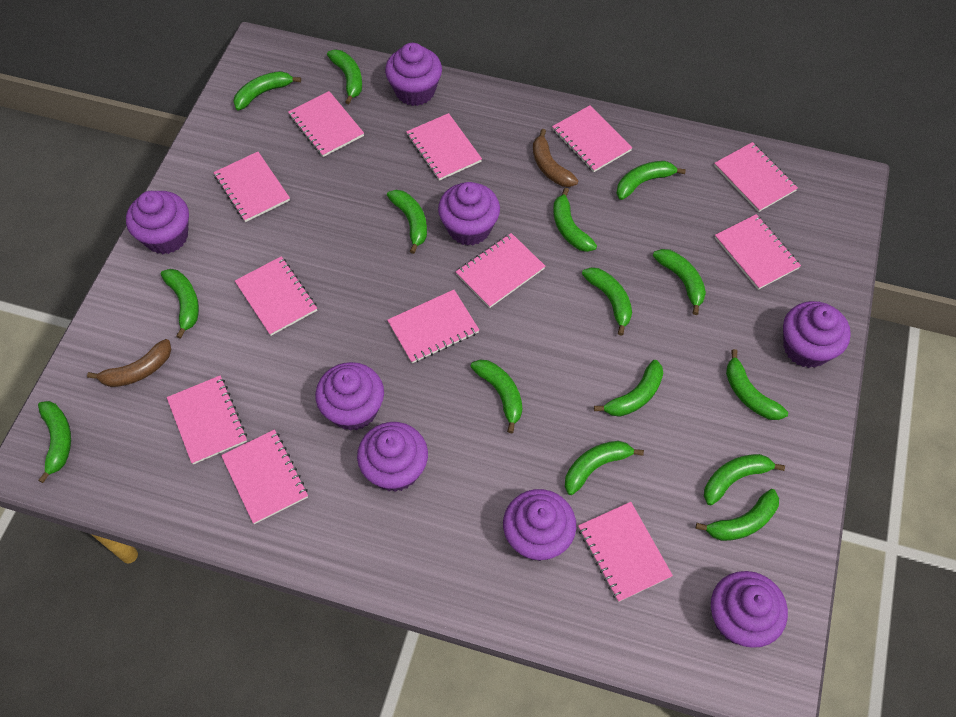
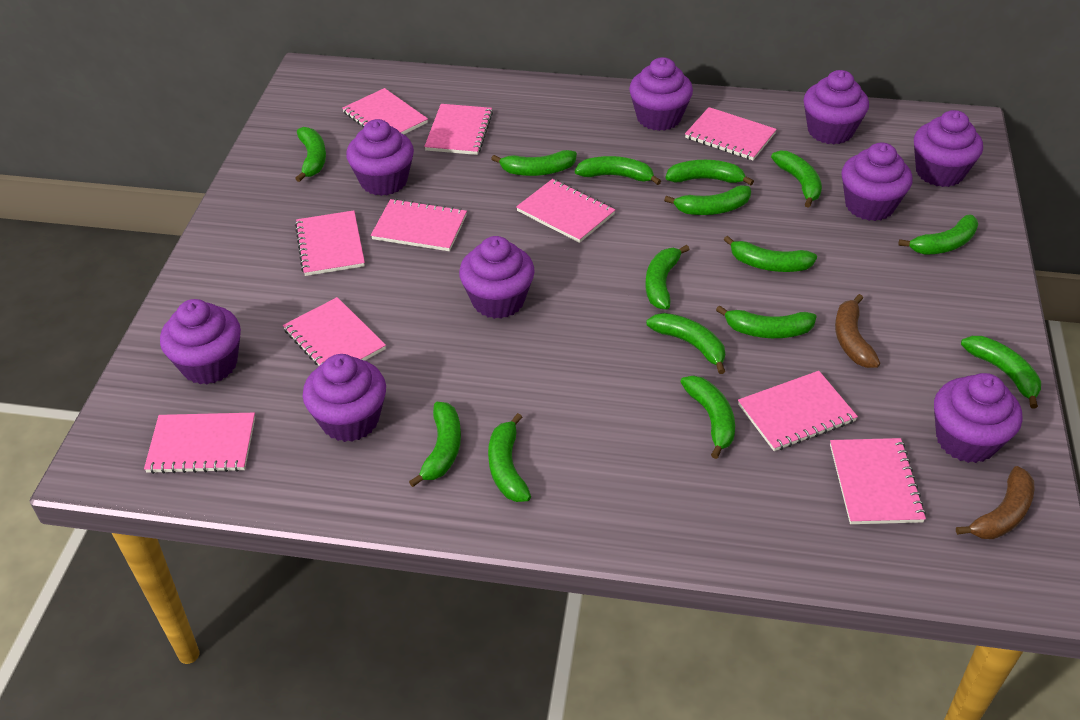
pink notebook: [167,375,247,464] [213,152,290,222] [221,429,308,524] [235,256,317,336] [288,91,364,157] [387,290,479,363] [406,113,482,181] [456,233,545,308] [552,105,633,172] [578,502,673,602] [714,142,798,212] [715,214,801,290] = 12 -> [144,413,255,474] [283,297,386,366] [295,210,365,276] [342,88,428,134] [371,199,467,251] [424,104,493,155] [516,179,615,243] [685,107,777,160] [738,371,858,451] [830,438,926,524] = 10
purple cupcake: [126,191,189,254] [315,362,384,431] [357,422,428,492] [385,43,442,106] [438,182,500,246] [503,489,576,561] [711,571,788,648] [783,301,851,368] = 8 -> [160,299,241,384] [303,354,386,442] [346,119,414,196] [459,236,535,319] [629,57,693,131] [803,70,869,144] [841,142,912,221] [914,110,983,187] [934,373,1022,463] = 9

